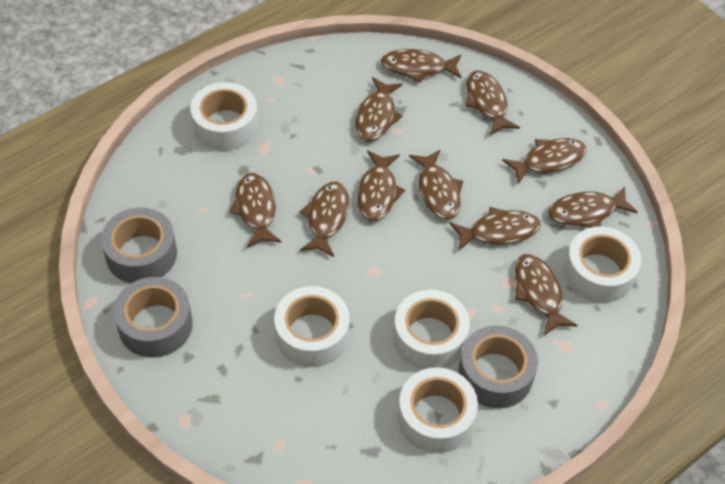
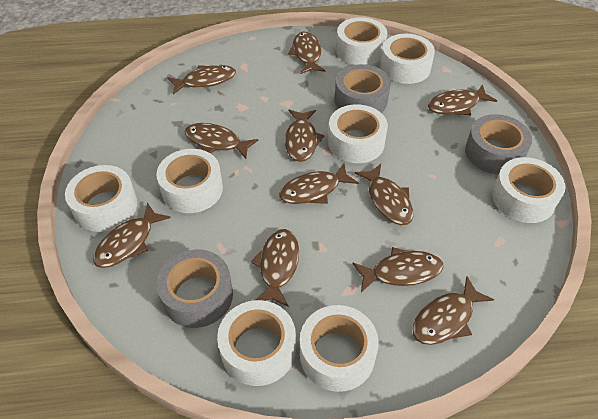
white tape: [190,82,258,151] [274,286,349,367] [393,290,470,370] [398,367,478,453] [564,226,641,303] = 5 -> [65,165,137,232] [156,149,223,213] [217,300,296,386] [300,305,379,392] [328,104,388,163] [336,17,387,65] [380,34,435,84] [492,157,565,223] = 8

